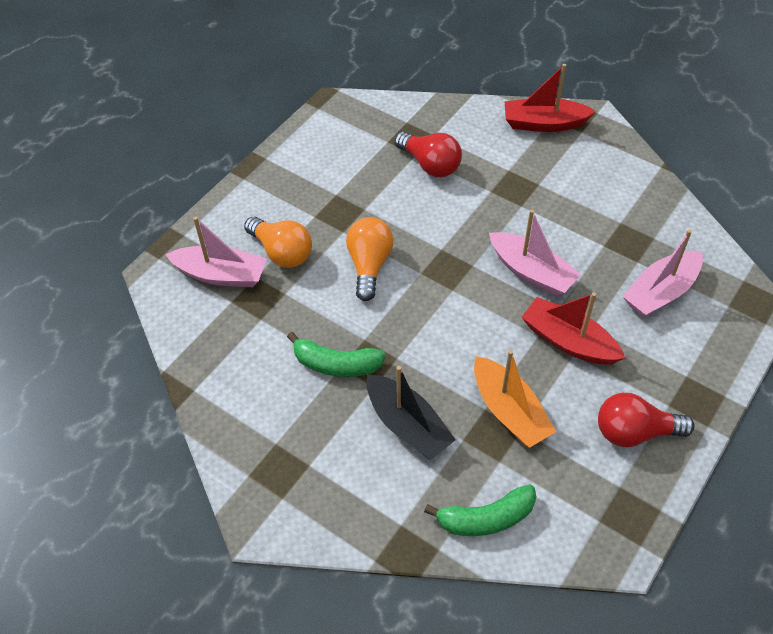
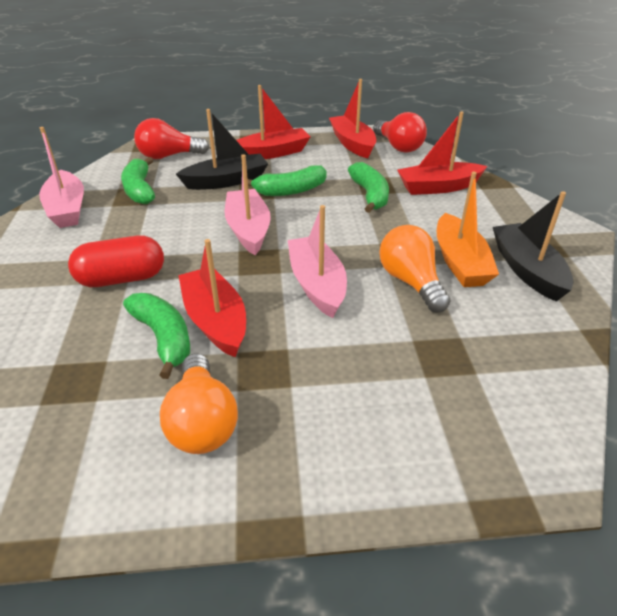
black boat: [366,366,456,460] = 1 -> [176,109,268,190] [493,191,574,301] = 2
green banana: [287,332,386,377] [424,484,536,536] = 2 -> [121,157,155,204] [123,293,190,379] [248,165,327,196] [348,162,389,213] = 4
red boat: [505,64,596,132] [522,292,625,365] = 2 -> [178,239,246,357] [236,85,311,159] [329,79,376,158] [397,112,487,195] = 4
red capsule: none = 0 -> [68,235,164,287] = 1

